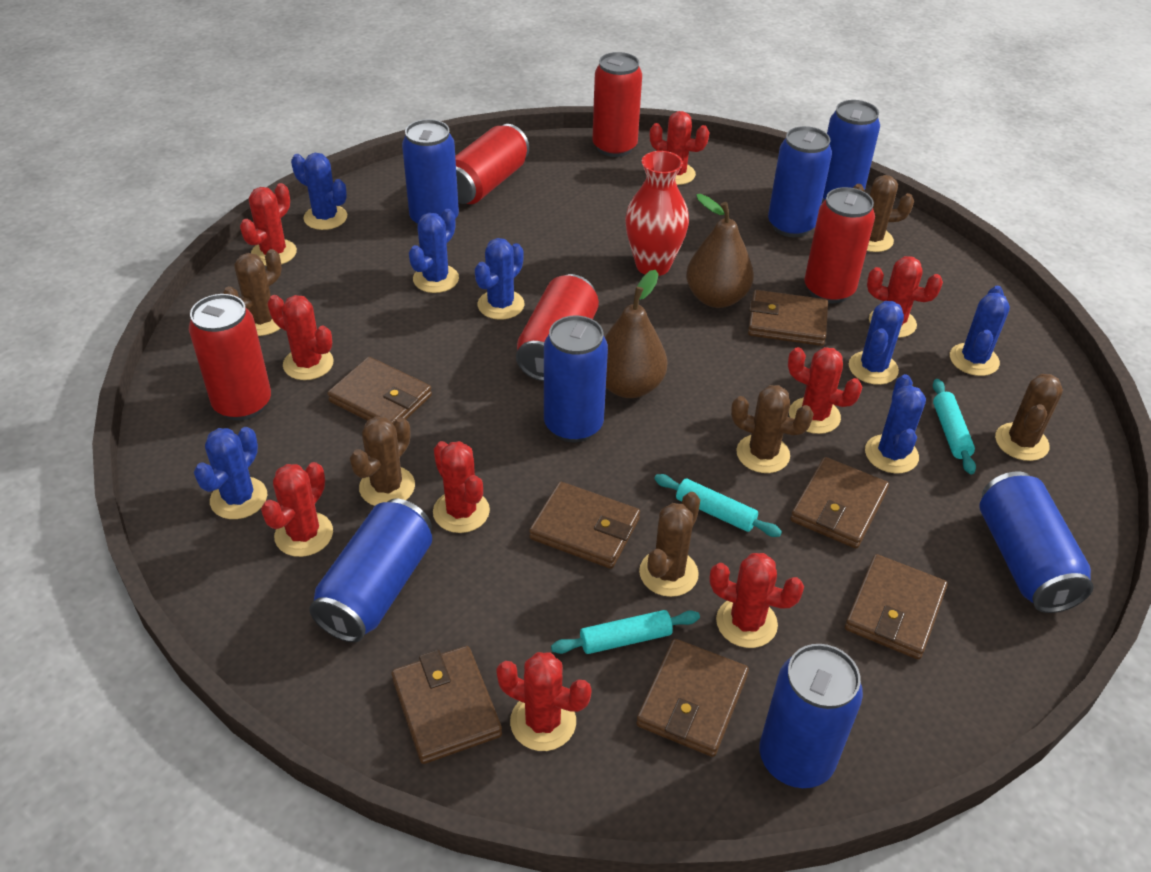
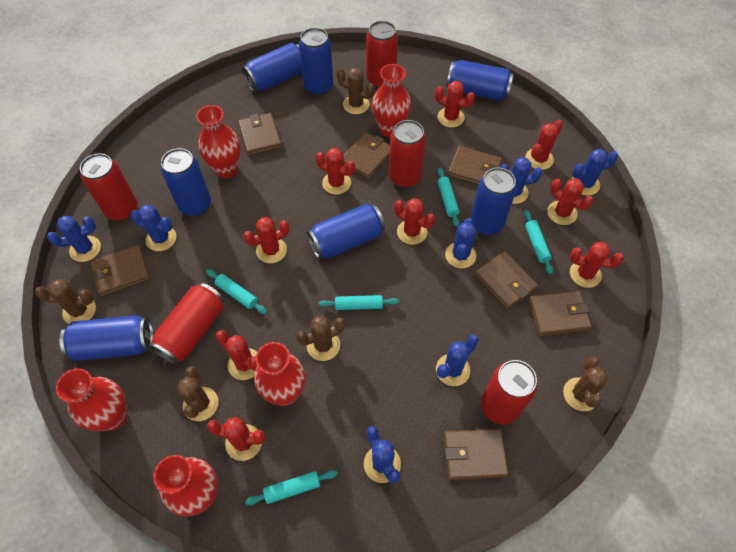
brown cactus: [222,249,282,336] [350,417,415,506] [639,492,700,597] [731,385,814,473] [853,175,914,252] [995,374,1063,461] = 6 -> [35,279,96,324] [177,366,219,421] [296,316,345,361] [337,68,375,114] [563,357,608,411] = 5
brown pear: [605,270,668,398] [686,194,754,308] = 2 -> none = 0
red vase: [625,151,689,276] = 1 -> [56,368,128,431] [154,455,218,516] [196,105,241,178] [254,342,306,406] [372,64,411,137] = 5
turquoise rolling pin: [551,610,700,654] [654,474,782,537] [933,379,976,474] = 3 -> [206,269,267,314] [245,470,338,505] [318,295,399,310] [438,168,460,227] [524,210,553,274] = 5

